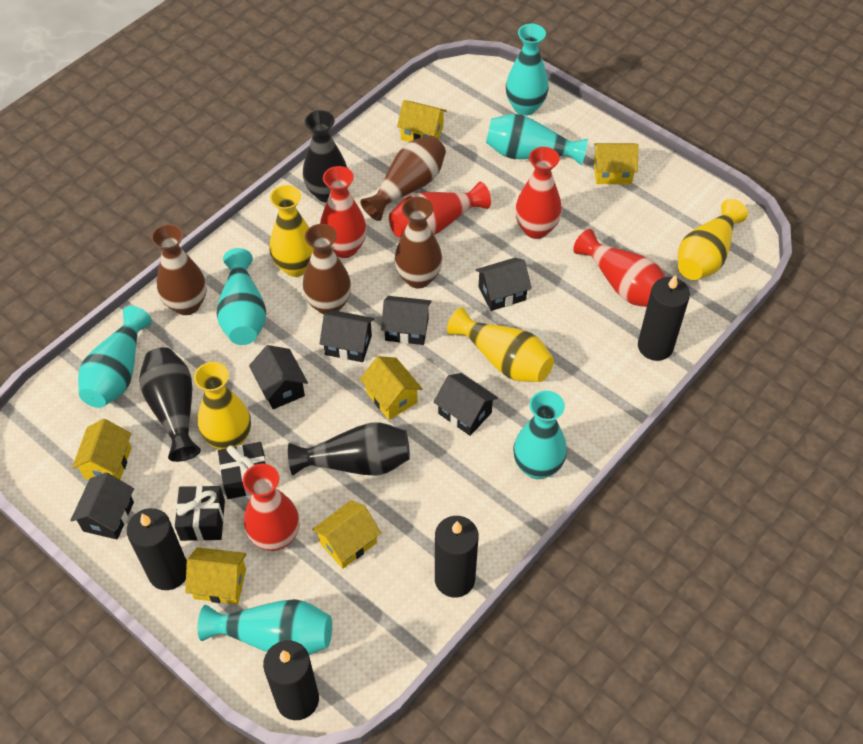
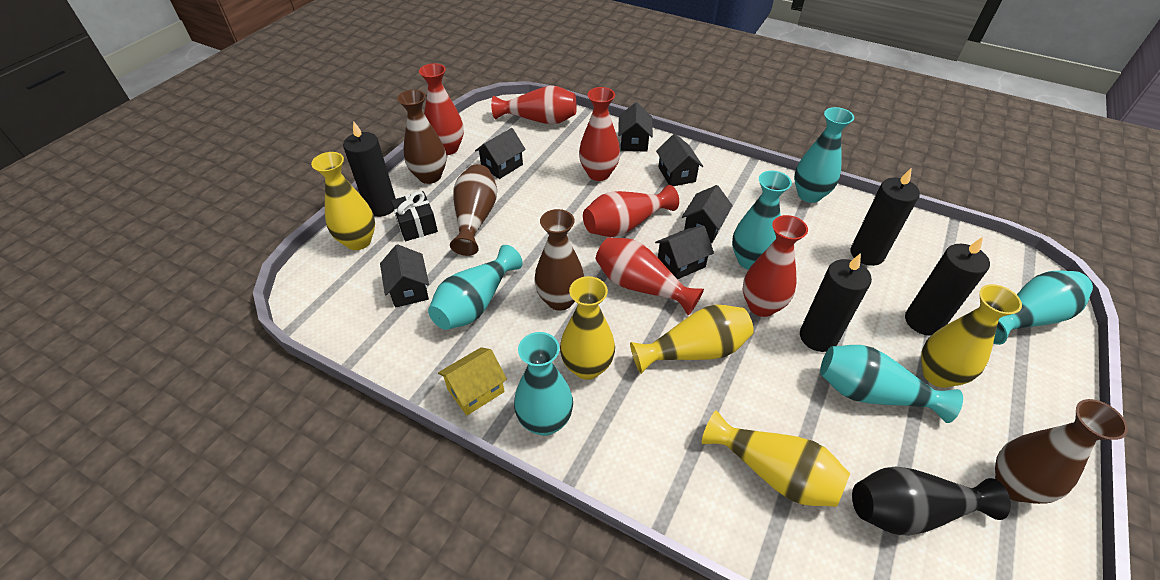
black gift: [175,486,225,541] [218,442,266,499] = 2 -> [391,191,438,241] = 1
black vase: [139,347,201,462] [288,423,410,476] [303,110,347,203] = 3 -> [852,467,1011,536] = 1
red vase: [243,464,300,551] [320,166,367,258] [389,182,491,237] [515,147,562,239] [573,229,665,307] = 5 -> [419,63,464,155] [491,86,577,124] [579,87,620,181] [583,185,679,237] [596,237,704,315] [743,215,808,317] = 6
yellow house: [72,419,131,480] [185,547,246,604] [312,500,381,569] [360,356,423,420] [397,100,447,142] [594,143,639,184] = 6 -> [438,347,507,416] = 1
yellow vase: [194,362,251,450] [269,185,314,277] [447,307,554,382] [678,199,748,280] = 4 -> [311,152,375,250] [560,276,615,380] [630,305,754,374] [702,410,850,507] [921,284,1022,388] = 5

